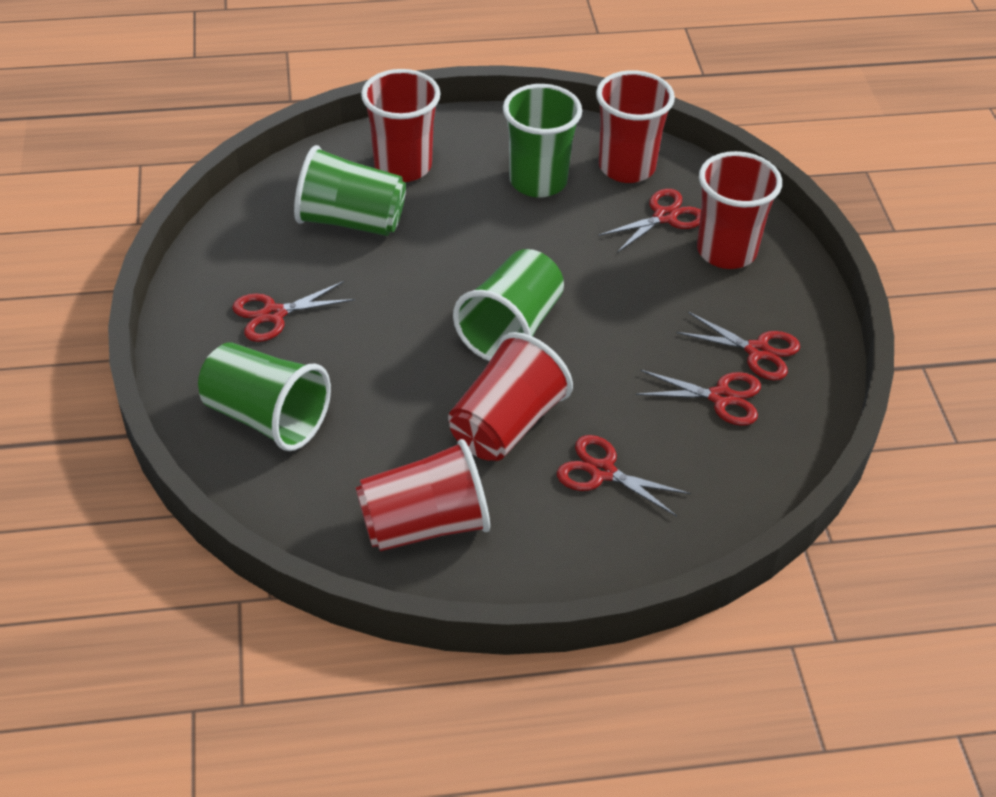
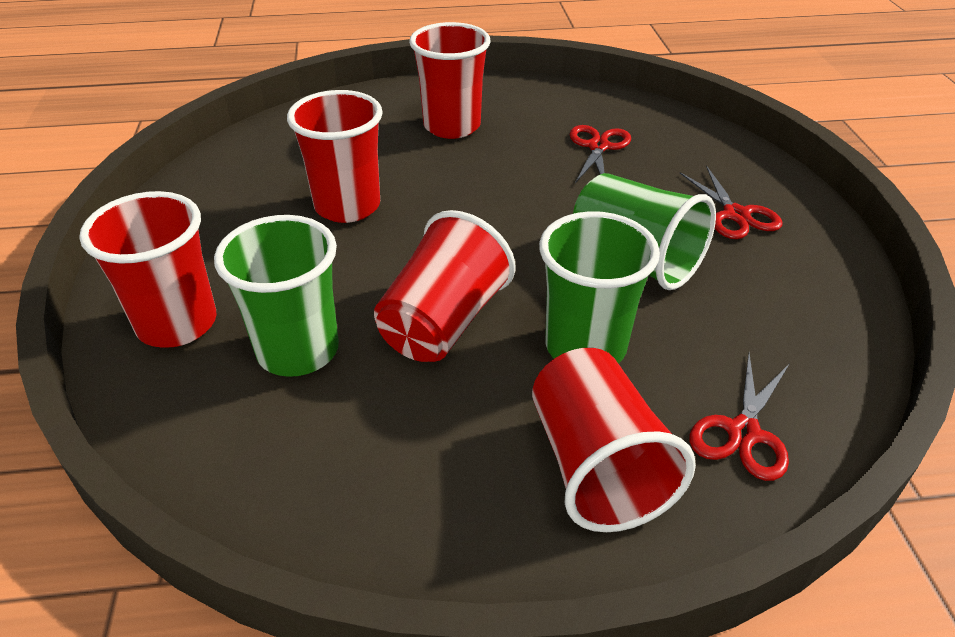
green cup: [198,342,331,451] [294,145,406,236] [453,249,564,361] [503,84,582,198] = 4 -> [214,215,339,377] [539,211,660,364] [573,173,716,290] = 3
red scissors: [232,281,355,342] [557,435,691,517] [598,189,701,253] [636,370,761,426] [676,312,800,380] = 5 -> [570,125,631,183] [680,165,783,239] [689,353,790,481] = 3

